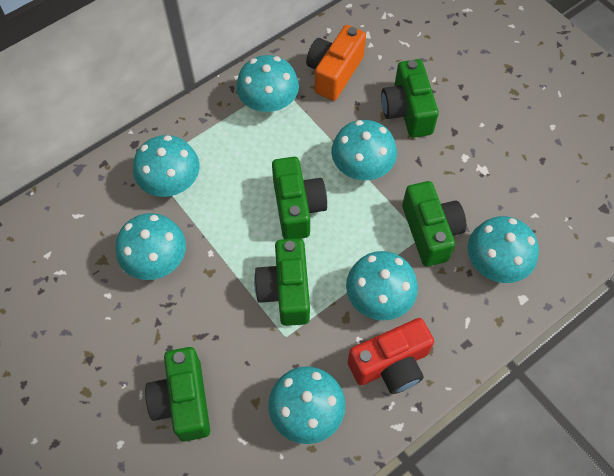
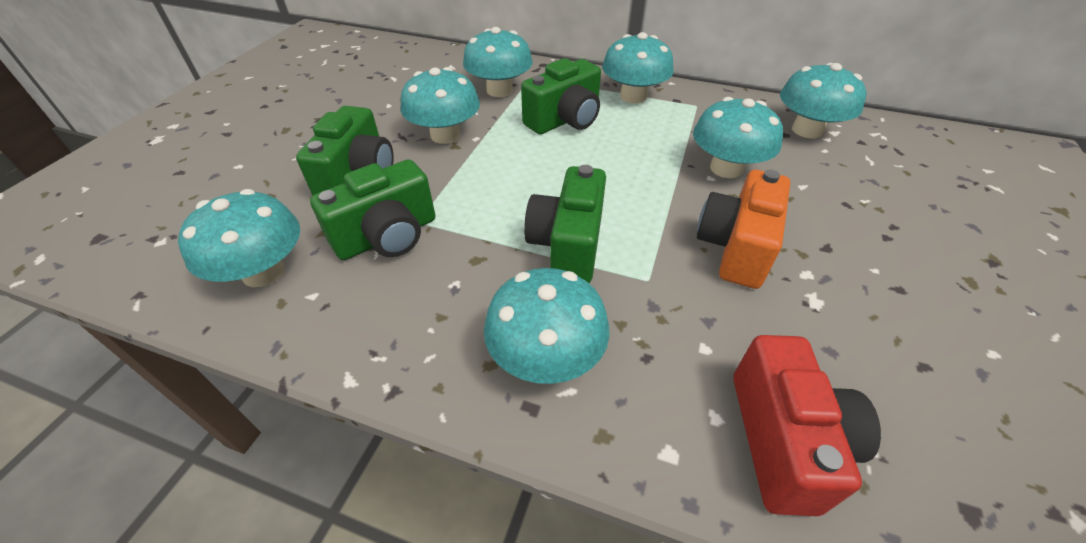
green camera: [145,347,210,442] [254,238,310,326] [272,157,327,239] [381,59,439,138] [402,181,466,267] = 5 -> [296,106,394,196] [310,159,436,260] [521,58,601,134] [524,165,606,283] = 4

